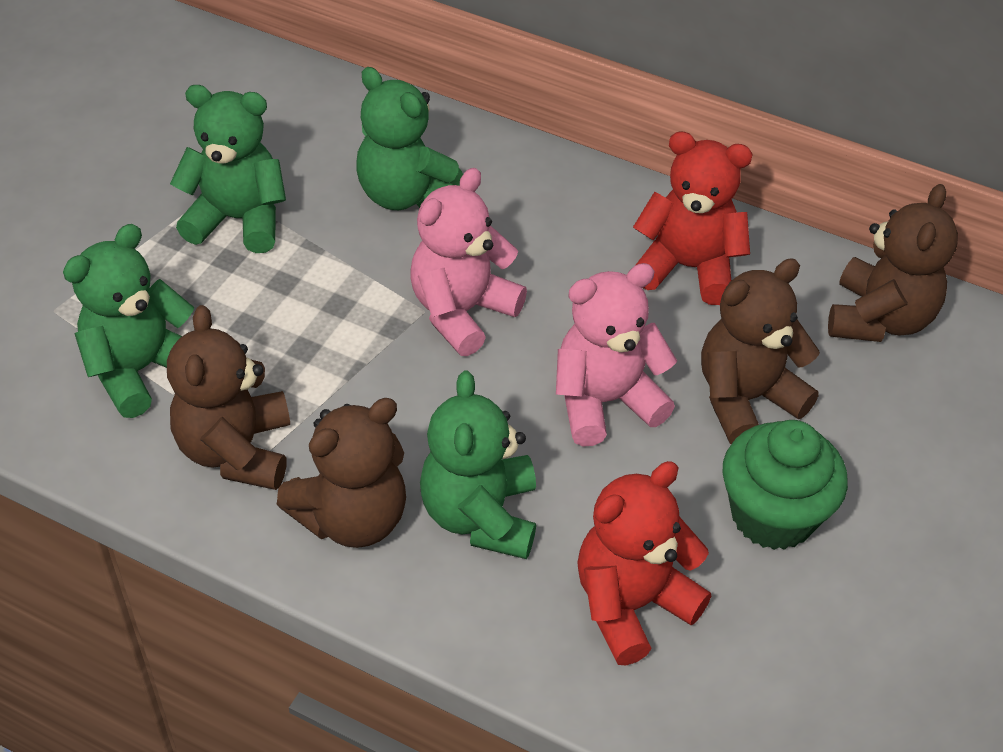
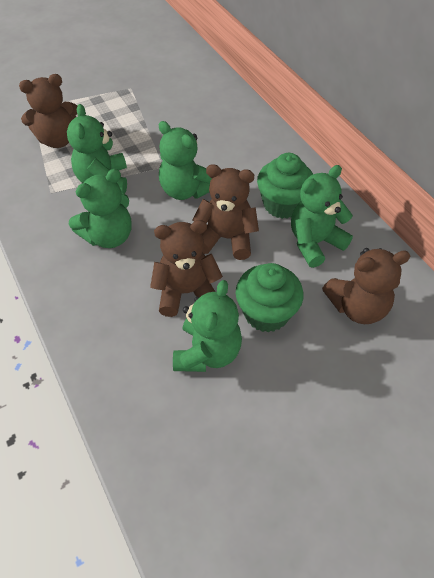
green cupcake: [722,420,848,550] = 1 -> [236,263,303,332] [257,153,313,219] = 2
green teddy bear: [63,224,194,418] [170,85,286,253] [356,67,463,210] [420,370,536,559] = 4 -> [67,104,127,194] [69,169,132,248] [159,121,212,200] [173,280,242,372] [291,165,353,268] = 5
pink teddy bear: [411,168,527,356] [556,263,677,446] = 2 -> none = 0
red teddy bear: [577,461,711,665] [633,131,753,305] = 2 -> none = 0

